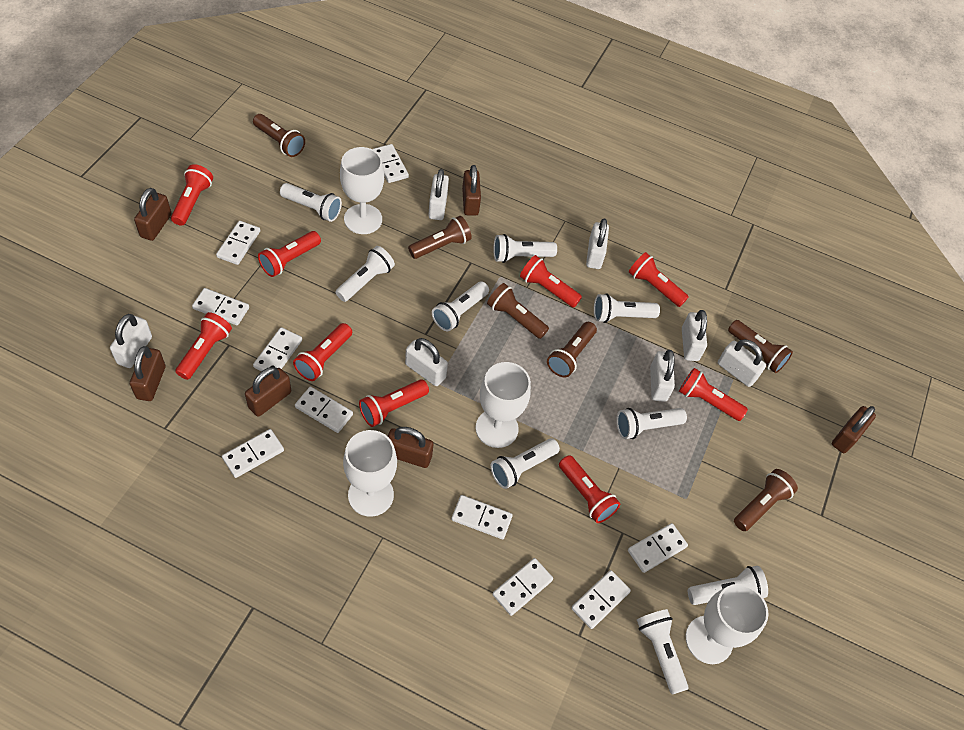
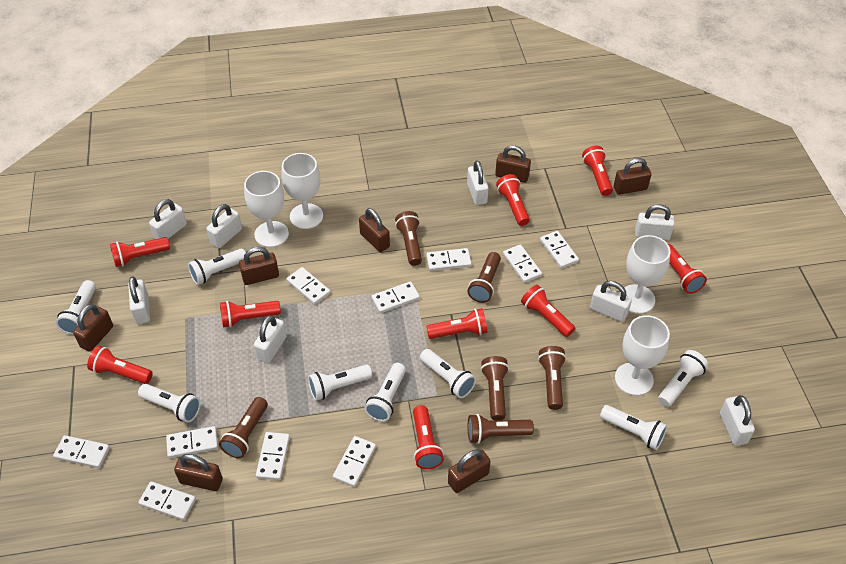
brown padlock: [130,346,166,401] [134,188,171,241] [245,367,291,417] [388,427,434,468] [462,165,481,216] [832,406,876,453] = 6 -> [73,304,113,352] [174,454,223,491] [239,247,279,285] [359,208,390,252] [448,449,491,493] [495,145,531,183] [614,158,652,195] = 7
white flashlight: [280,183,342,222] [335,246,395,302] [432,281,489,331] [491,438,560,489] [493,234,557,263] [594,293,660,323] [616,408,687,439] [637,609,689,695] [688,566,768,605] = 9 -> [56,280,96,334] [138,384,201,423] [188,249,246,285] [308,364,372,401] [364,363,406,422] [420,349,476,398] [600,405,667,450] [658,350,708,407] = 8
white padlock: [110,314,152,368] [405,338,448,386] [428,169,449,220] [586,219,609,269] [650,350,675,402] [682,310,707,361] [718,339,766,387] = 7 -> [128,276,150,324] [149,199,187,239] [207,204,242,248] [254,315,287,363] [467,160,489,205] [590,281,632,322] [635,204,675,240] [720,395,755,446] = 8

